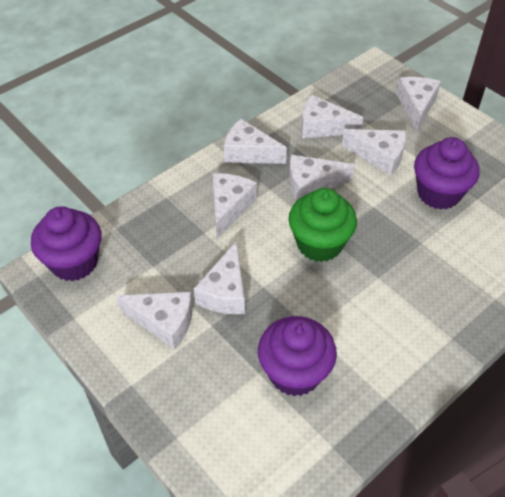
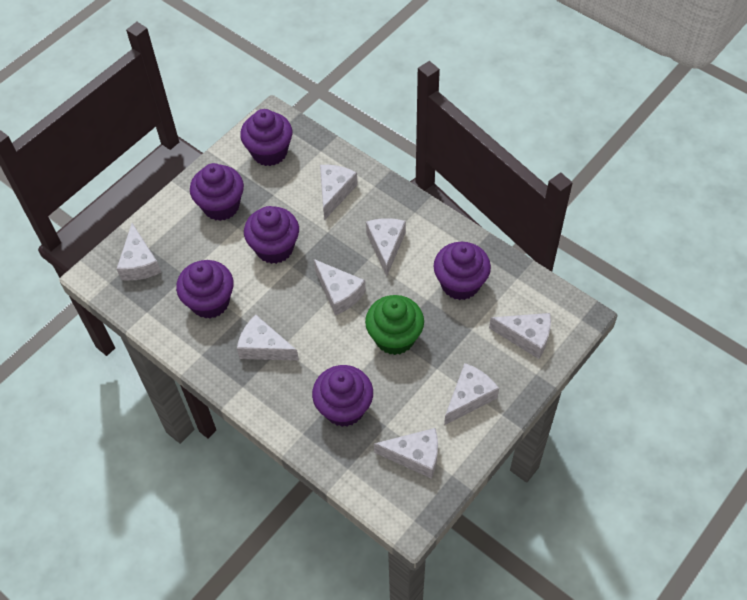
purple cupcake: [31,206,102,281] [258,316,337,396] [414,137,479,209] = 3 -> [176,260,234,319] [190,163,244,221] [240,109,293,166] [244,206,299,264] [312,365,373,427] [433,242,491,300] = 6

